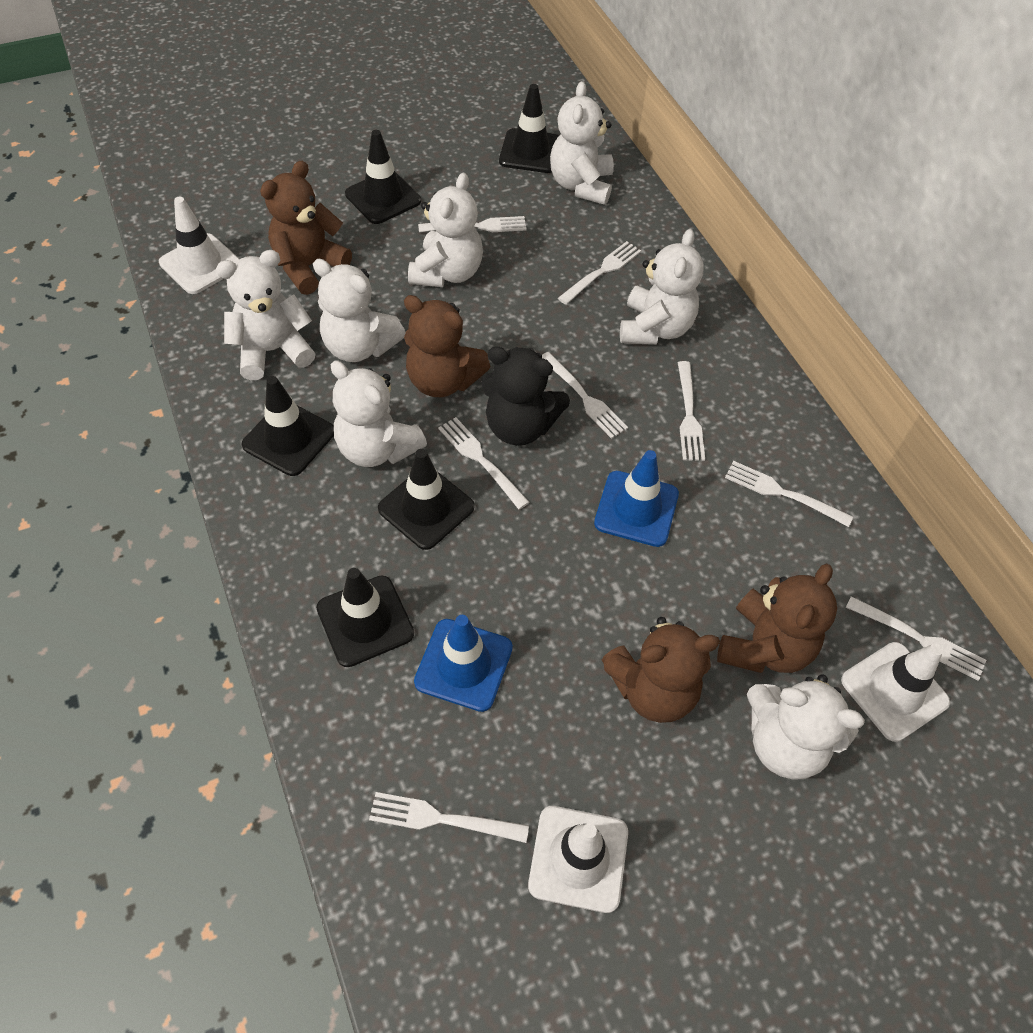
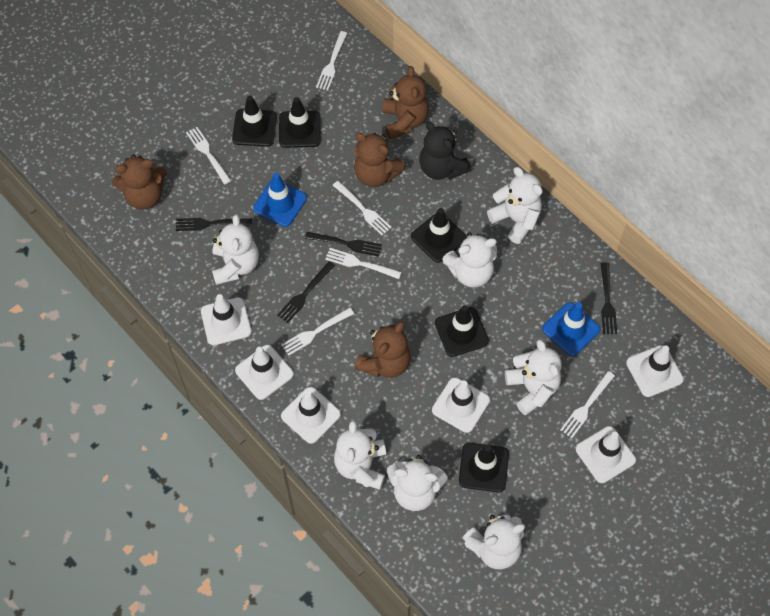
black fork: none = 0 -> [176,218,252,231] [277,261,335,323] [305,232,382,257] [600,262,617,334] = 4
white fork: [369,792,529,843] [418,216,527,232] [438,417,530,510] [542,352,628,439] [558,241,641,305] [678,361,705,461] [725,461,853,527] [846,596,986,681] = 8 -> [186,127,231,185] [281,308,354,356] [316,31,347,91] [325,248,402,279] [332,181,392,235] [560,371,615,438] = 6
white traffic cone: [159,197,240,294] [528,806,628,913] [841,642,950,742] = 3 -> [201,294,251,345] [235,345,294,400] [281,387,341,444] [432,378,490,433] [576,426,636,483] [626,345,684,397] = 6

